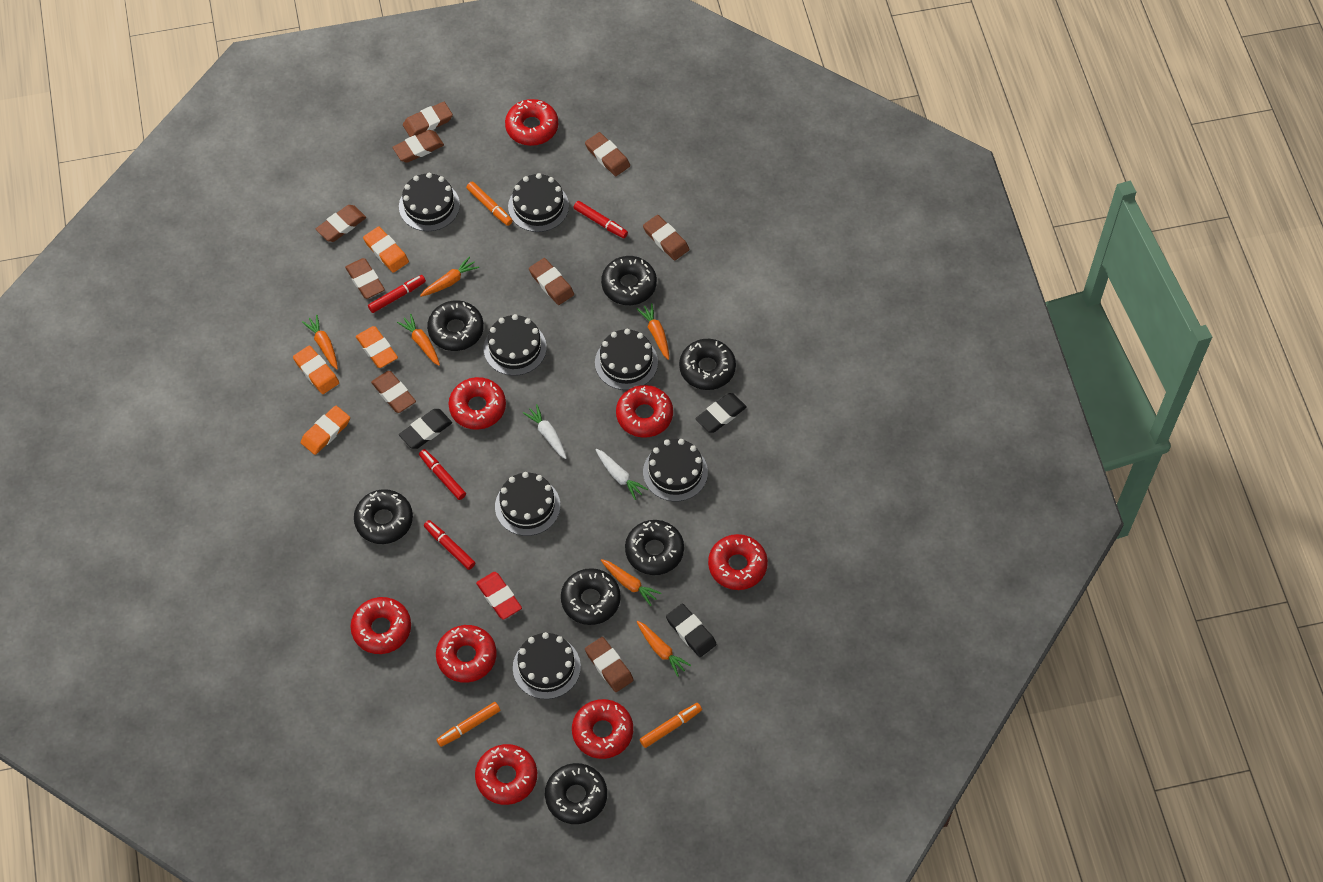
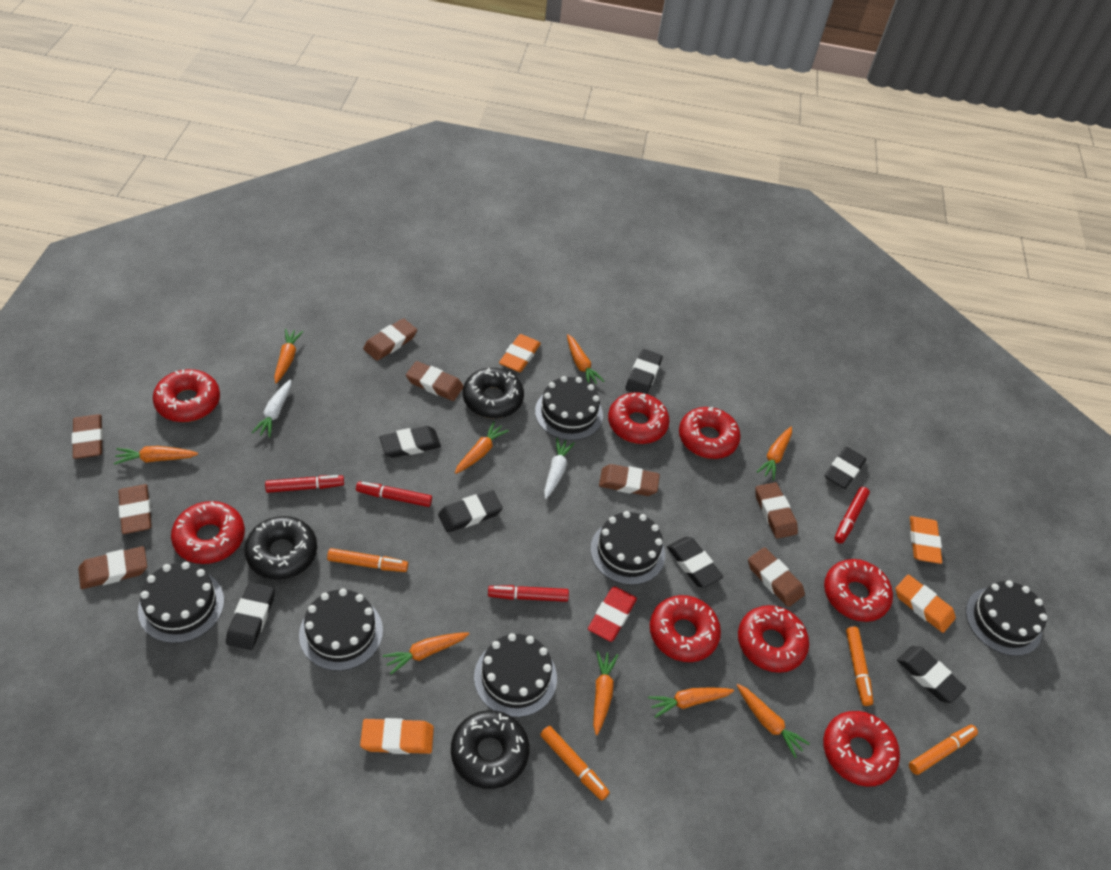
black cake: [399,173,460,231] [484,314,547,376] [495,472,560,536] [508,173,569,232] [513,632,581,699] [595,329,658,390] [643,439,708,501] = 7 -> [138,562,224,643] [299,588,383,671] [474,633,557,717] [535,376,603,440] [590,511,665,585] [966,580,1047,656] = 6
black donut: [354,489,413,544] [427,300,484,351] [545,763,607,824] [561,568,621,625] [601,256,657,305] [625,520,684,575] [679,339,736,390] = 7 -> [244,516,317,580] [451,710,529,789] [463,368,524,418] = 3
black eraser: [399,409,452,449] [666,604,717,657] [695,393,747,433] = 3 -> [226,582,275,650] [379,426,441,458] [438,490,503,533] [625,349,663,394] [667,537,723,588] [824,447,866,489] [897,646,966,703] = 7
brown eraser: [316,205,366,242] [345,258,385,299] [371,371,416,413] [392,130,444,163] [403,102,453,137] [529,258,574,305] [585,132,630,176] [585,637,634,692] [643,215,689,261] = 9 -> [72,414,103,459] [78,546,147,589] [118,484,152,534] [363,318,417,361] [406,361,464,401] [599,464,660,496] [748,547,805,607] [755,482,798,539] = 8
orange carrot: [302,315,338,369] [397,314,440,366] [420,256,479,297] [601,559,662,606] [637,303,669,360] [637,621,691,677] = 6 -> [114,446,198,465] [274,329,303,383] [383,632,469,674] [455,421,509,474] [567,334,604,384] [593,651,618,735] [648,687,734,718] [737,684,810,758] [757,427,792,480] = 9
orange marker: [436,702,500,747] [466,182,513,226] [640,703,702,748] = 3 -> [327,548,408,572] [540,726,610,801] [846,626,873,706] [909,725,978,775] = 4

